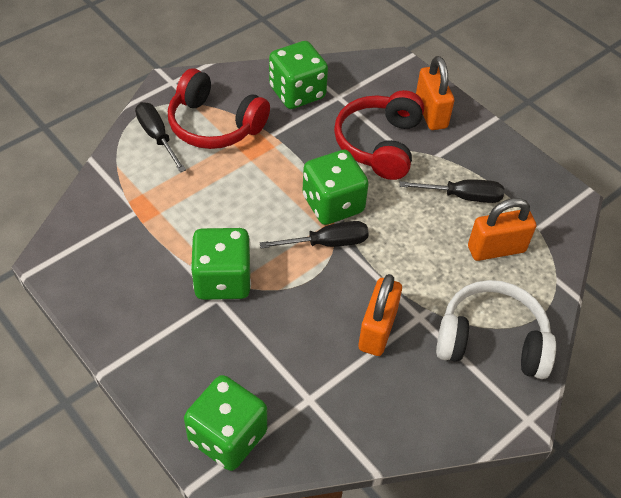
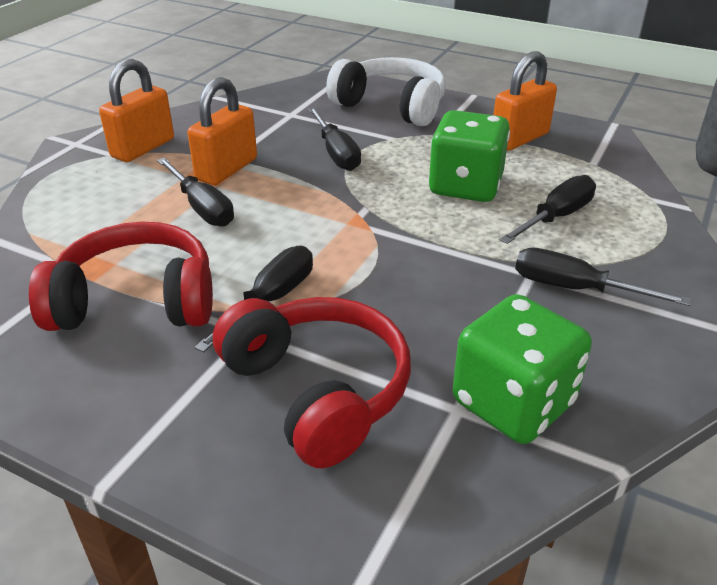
black screwdriver: [135,102,186,172] [260,221,369,248] [399,179,504,203] = 3 -> [157,158,234,227] [194,246,313,352] [308,107,361,171] [499,175,596,244] [515,247,691,306] = 5
green dice: [184,375,267,471] [191,228,251,300] [269,41,328,109] [302,150,369,225] = 4 -> [428,110,510,202] [453,294,592,444] = 2

